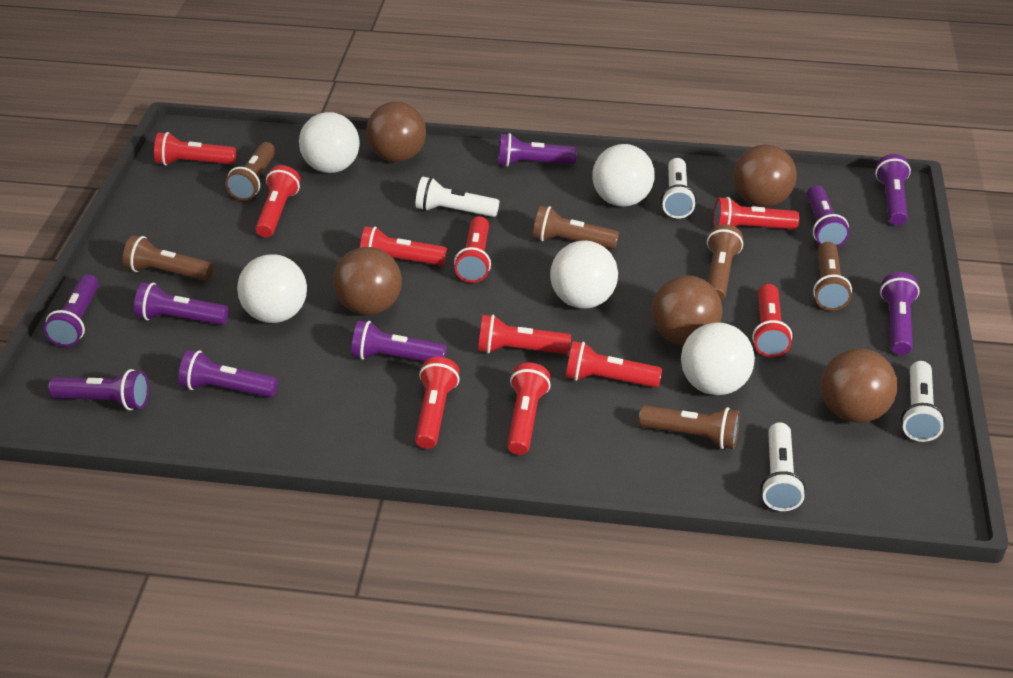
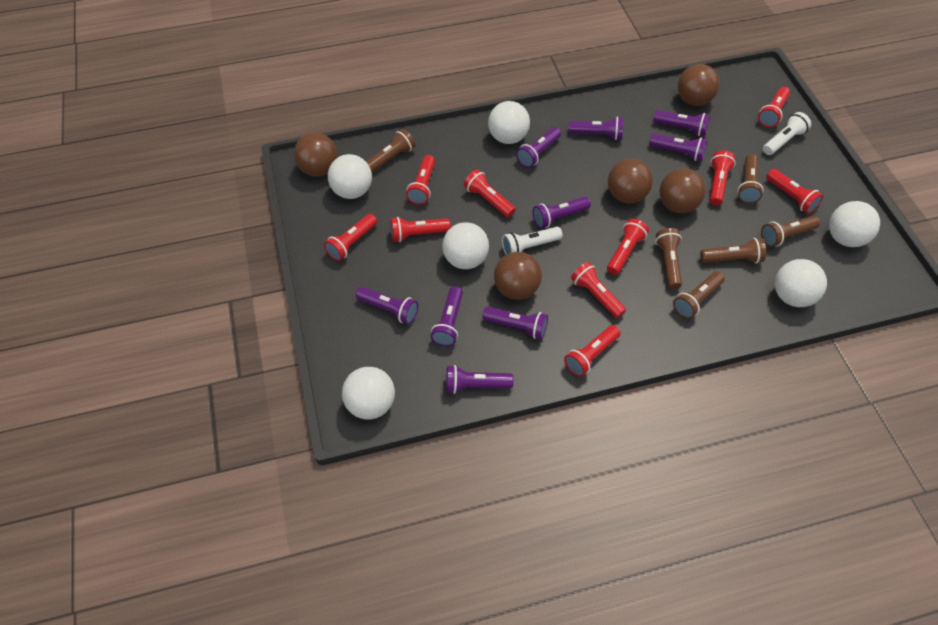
white ball: [237,254,307,323] [299,112,360,173] [550,241,618,309] [592,144,655,207] [681,322,755,395] = 5 -> [328,154,372,199] [342,367,395,419] [442,222,489,269] [488,101,530,144] [775,259,827,307] [829,201,880,247] = 6
white flashlight: [415,177,499,217] [661,158,696,219] [761,422,806,511] [901,361,945,442] = 4 -> [502,227,562,254] [763,112,811,155] = 2

